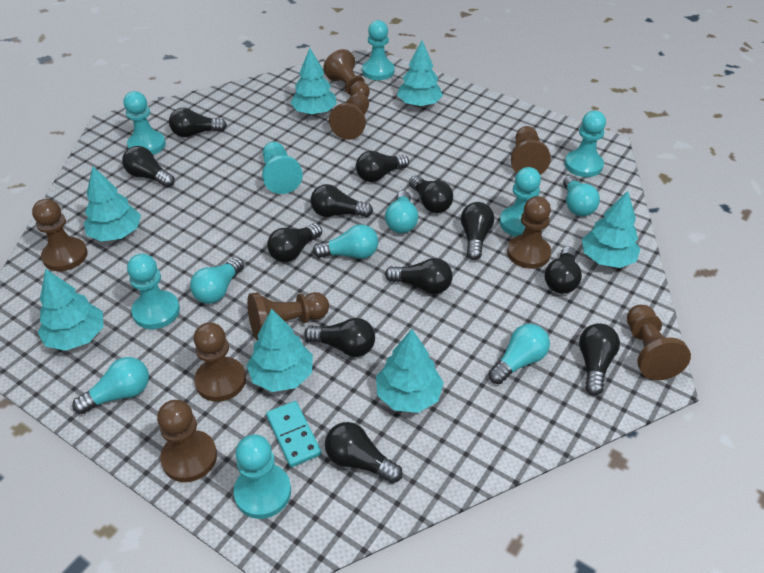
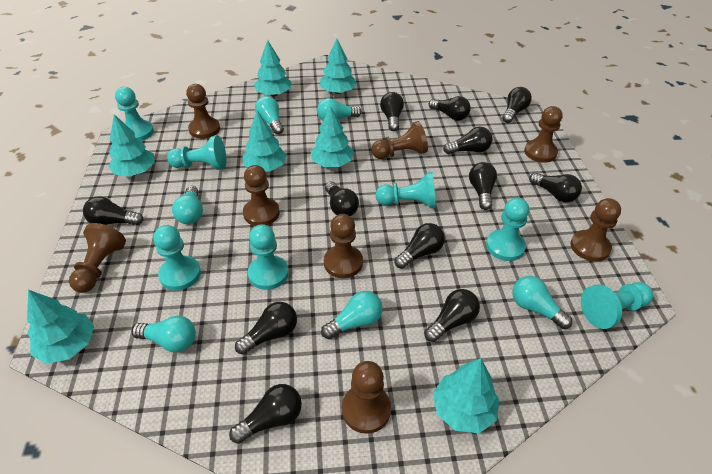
brown pawn: [32,199,88,271] [157,400,217,482] [194,322,246,402] [247,292,329,341] [323,49,370,97] [329,93,369,140] [507,196,551,269] [511,126,551,175] [627,305,691,380] = 9 -> [69,223,126,293] [186,84,220,139] [243,165,280,226] [324,214,363,278] [342,361,391,434] [371,121,428,159] [524,106,563,163] [570,198,621,262] = 8
turquoise domino: [266,401,321,467] = 1 -> none = 0

